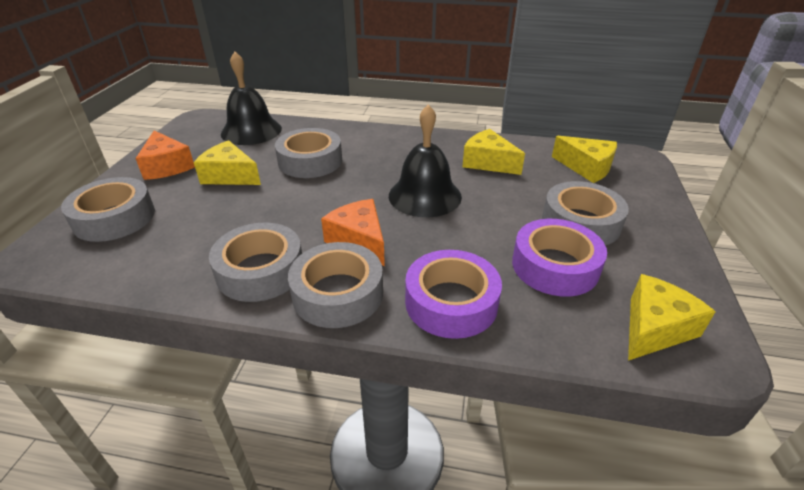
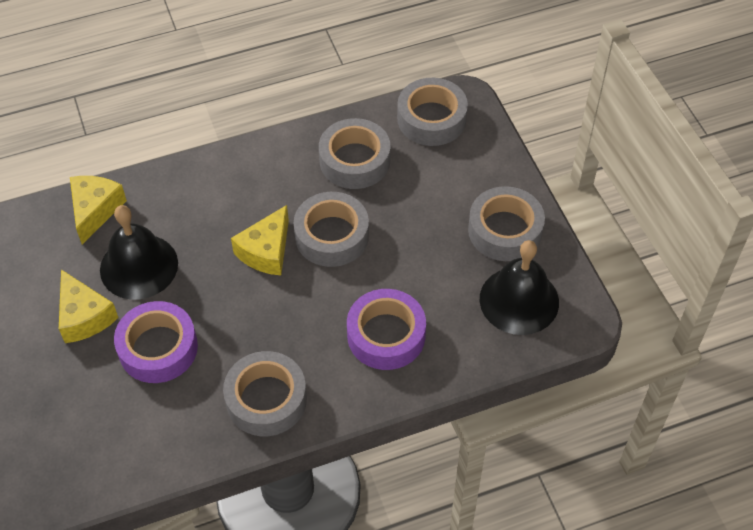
orange cheese: [135,130,195,180] [321,199,385,266] = 2 -> none = 0
yellow cheese: [194,140,261,185] [463,129,525,175] [552,136,617,183] [628,274,716,361] = 4 -> [59,270,119,343] [70,176,127,244] [231,205,289,276] = 3

